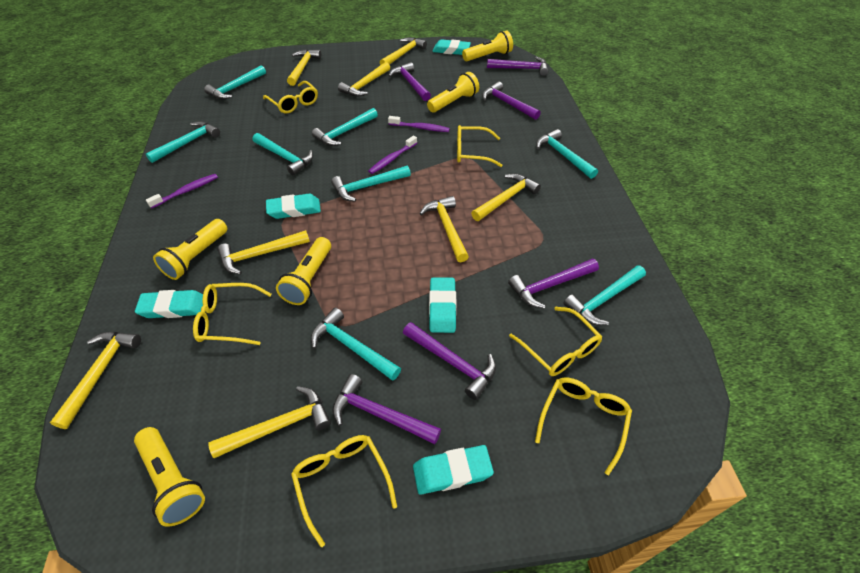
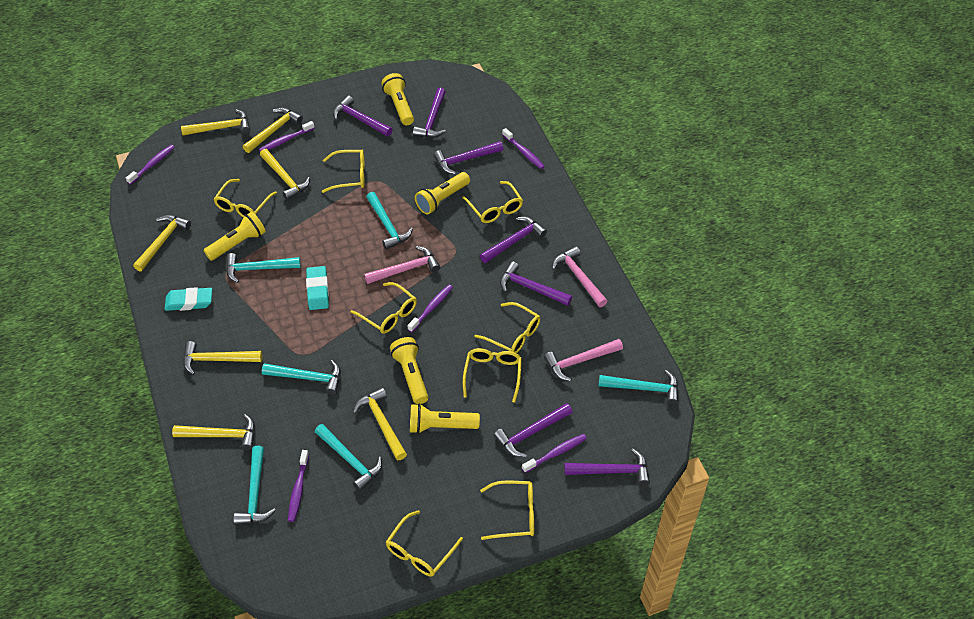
pink hammer: none = 0 -> [364,246,440,284] [544,339,623,381] [552,246,608,307] = 3
purple hammer: [332,374,441,444] [389,62,431,101] [403,322,496,400] [482,82,541,120] [487,57,548,76] [508,259,599,309] = 6 -> [333,95,393,137] [413,88,446,138] [433,141,503,174] [480,216,547,263] [493,403,573,457] [500,261,572,306] [564,448,650,486] = 7
purple toothbrush: [146,174,218,209] [368,136,417,174] [388,116,450,132] = 3 -> [126,145,175,185] [259,121,315,152] [288,450,309,522] [407,285,453,332] [502,128,545,169] [522,434,587,473] = 6
turquoise eraser: [135,290,203,318] [266,194,321,219] [413,445,494,495] [429,277,456,333] [432,39,471,55] = 5 -> [165,287,212,311] [306,266,329,310] = 2
turquoise hammer: [146,121,220,163] [204,65,266,99] [253,133,313,175] [311,308,401,381] [312,108,378,146] [331,166,411,202] [536,129,598,179] [563,265,646,325] = 8 -> [226,253,301,283] [234,446,276,525] [262,360,341,395] [315,424,382,491] [366,192,413,250] [599,370,678,405] = 6
yellow glasses: [193,283,272,345] [263,81,318,113] [291,435,397,547] [457,125,503,167] [509,307,602,376] [535,378,632,475] = 6 -> [214,179,277,217] [322,150,365,193] [351,282,417,334] [386,510,463,577] [462,181,523,223] [463,348,522,403] [475,302,540,353] [480,481,534,540] = 8
yellow hammer: [50,332,141,429] [208,386,331,458] [217,230,310,275] [287,49,321,86] [338,62,390,97] [380,37,427,65] [420,196,469,262] [471,174,541,221] = 8 -> [133,215,191,272] [172,414,255,450] [181,109,250,135] [183,341,262,375] [243,108,303,153] [260,149,310,201] [353,388,407,460] = 7

